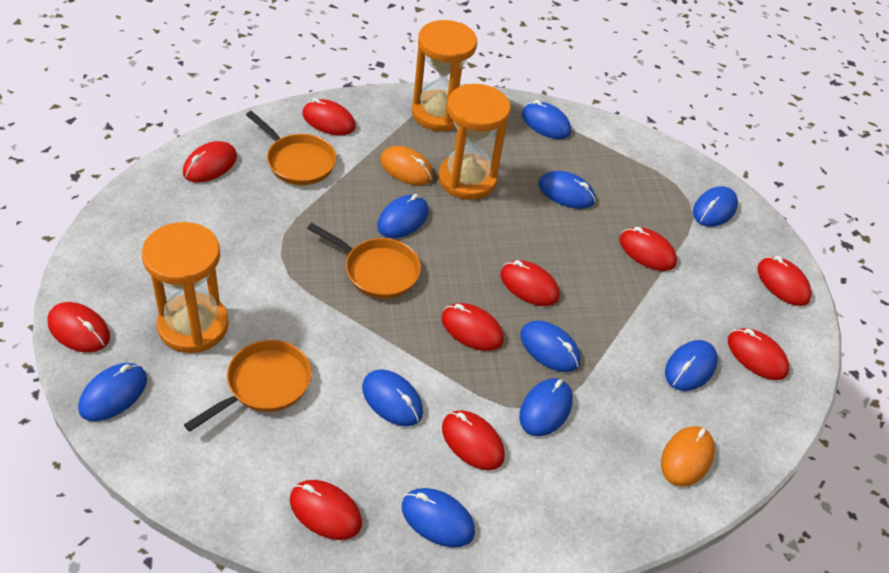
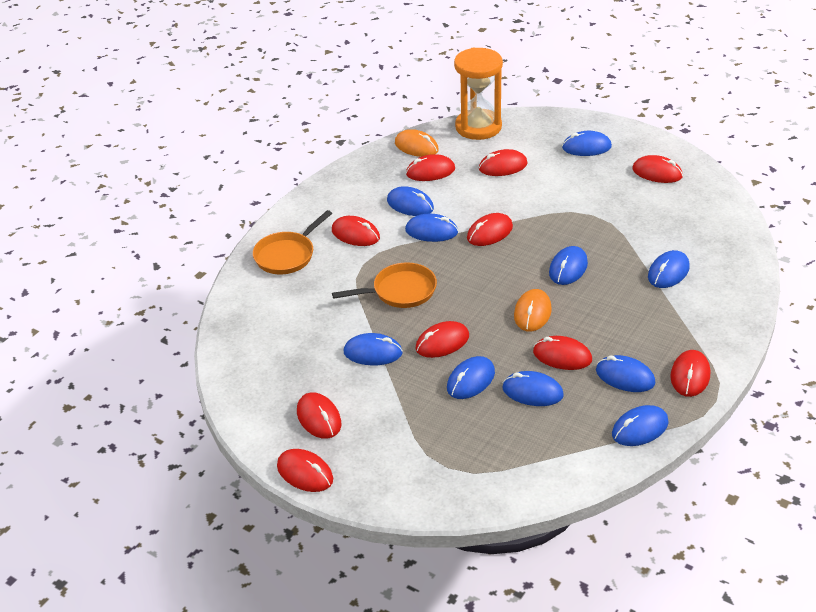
orange hourglass: [142,222,229,353] [412,20,477,131] [438,84,511,200] = 3 -> [454,48,503,140] = 1
orange pan: [184,340,312,432] [246,111,336,185] [307,223,421,299] = 3 -> [253,210,332,274] [332,262,437,308] = 2

